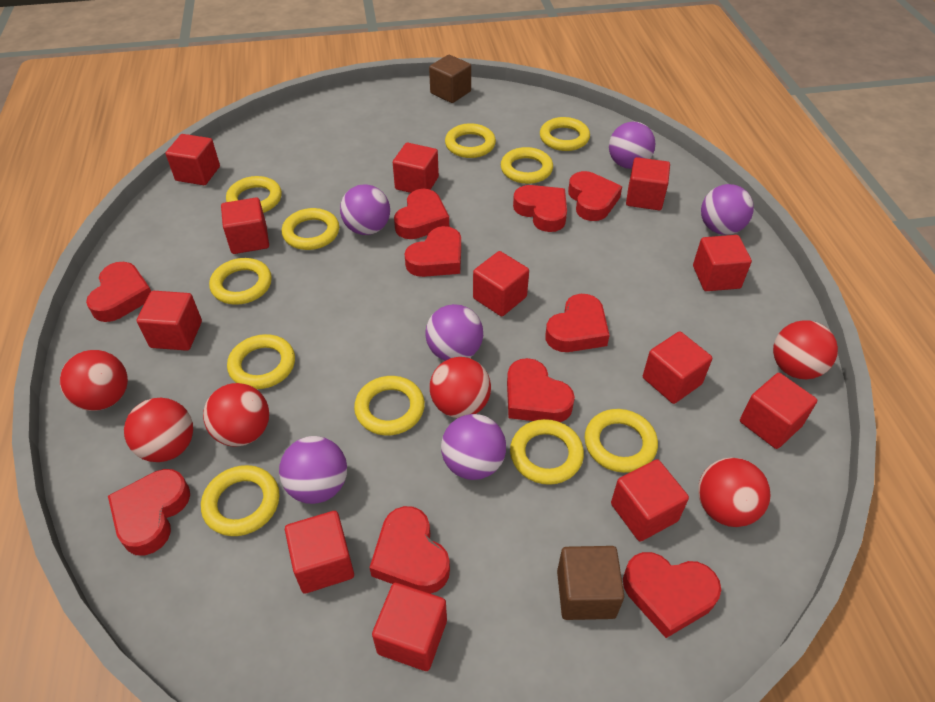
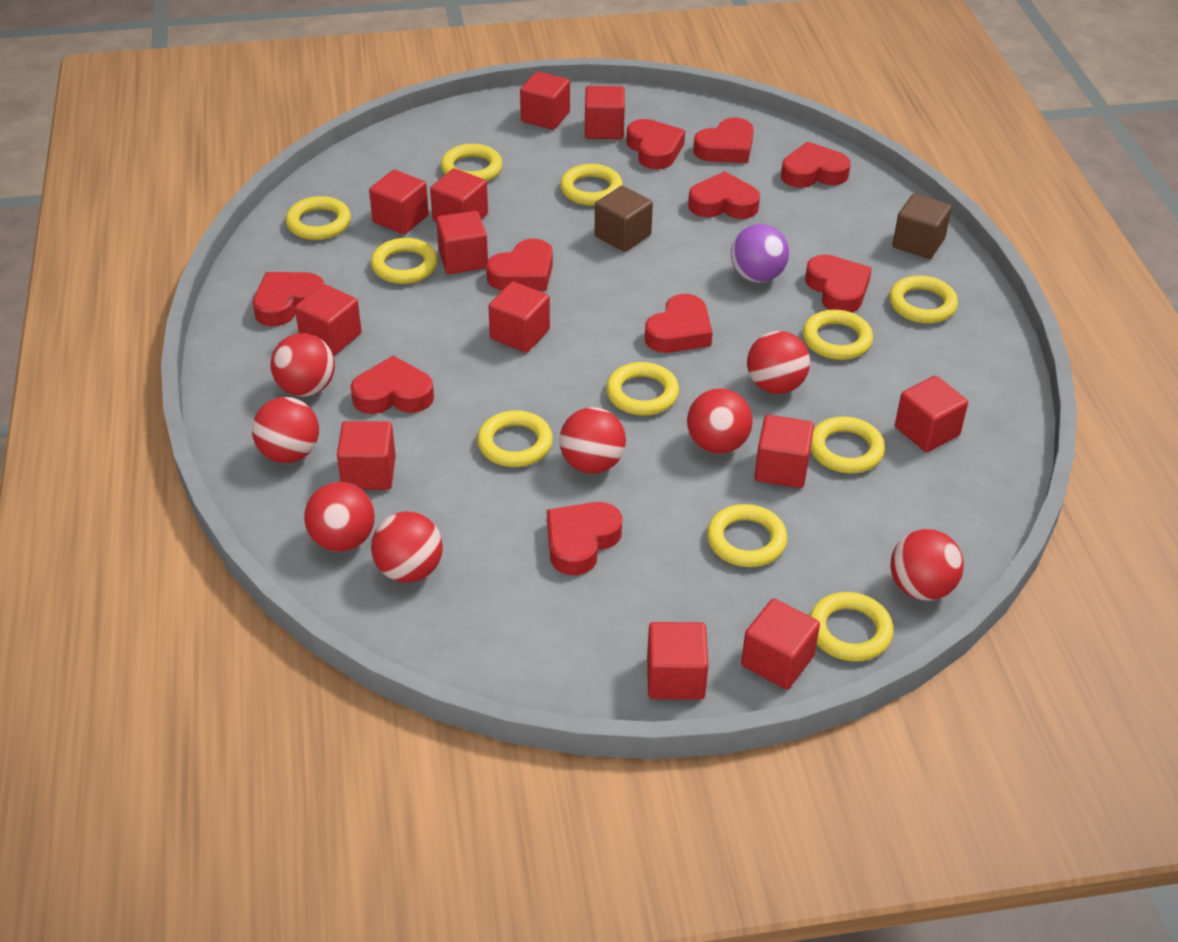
purple ball: [279,436,347,504] [340,184,390,235] [425,304,483,361] [441,414,506,480] [609,121,656,169] [701,184,754,235] = 6 -> [731,224,789,283] = 1
red ball: [60,350,128,411] [124,398,193,462] [203,383,269,447] [430,357,491,418] [698,458,771,527] [773,320,838,379] = 6 -> [252,397,319,463] [271,333,335,397] [304,482,375,552] [371,512,443,583] [559,407,626,474] [687,388,753,454] [747,331,810,394] [890,529,964,601] = 8

